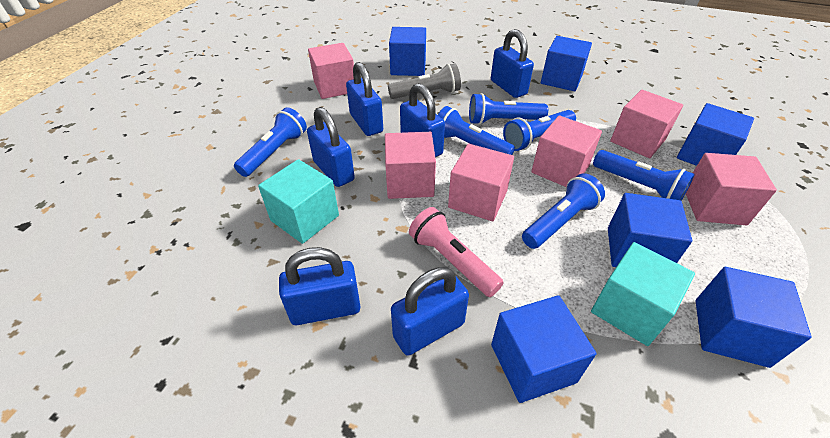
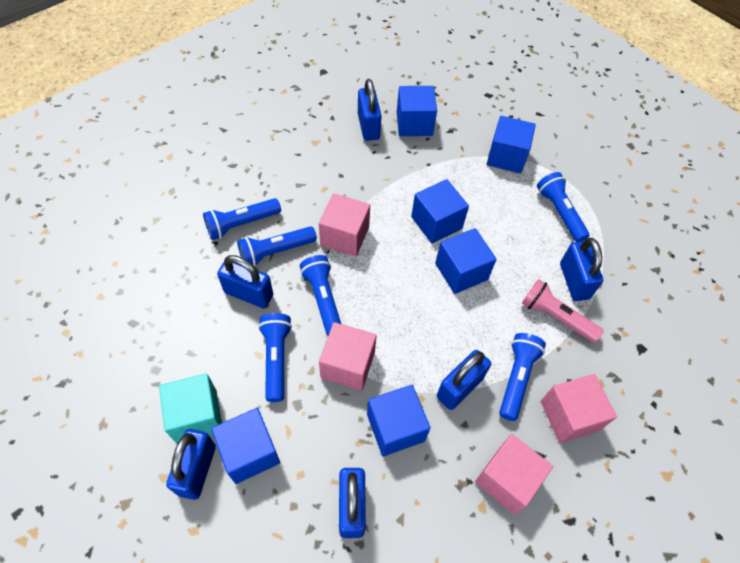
grey flashlight: [388,64,461,99] = 1 -> none = 0
pink cube: [308,43,354,99] [385,132,436,199] [448,144,514,221] [531,115,602,187] [610,90,683,158] [686,153,777,225] = 6 -> [319,193,370,257] [319,322,377,391] [475,434,553,514] [541,374,617,443] = 4
turquoise cube: [258,159,339,244] [591,242,695,346] = 2 -> [159,374,222,444] = 1

